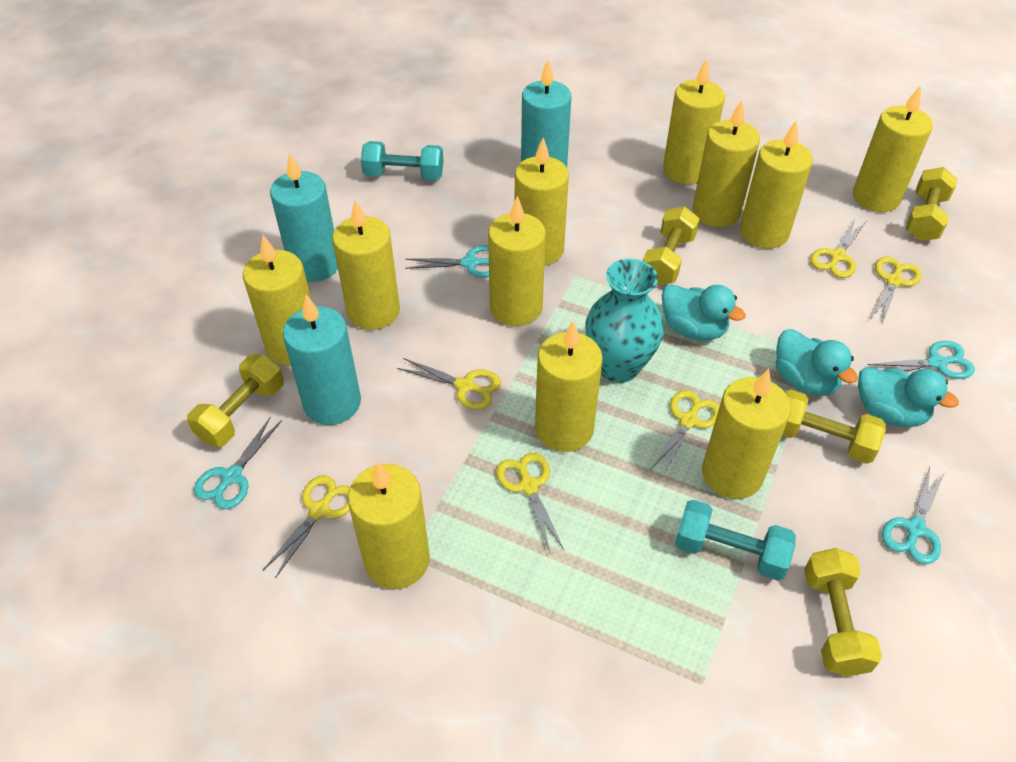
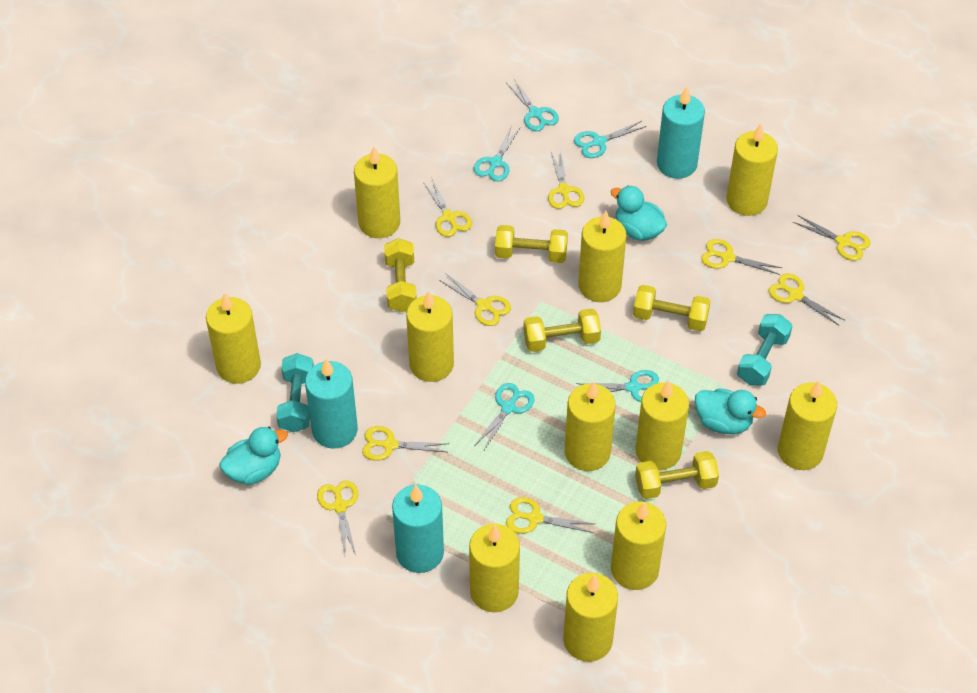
turquoise scissors: [194,416,282,509] [405,245,489,278] [868,341,975,379] [882,467,945,564] = 4 -> [474,126,520,181] [475,383,535,452] [506,79,559,131] [574,121,647,158] [576,370,659,402] = 5
turquoise vase: [585,259,664,383] = 1 -> none = 0
yellow scissors: [263,475,350,578] [397,358,501,410] [496,453,564,553] [650,390,720,476] [810,219,866,278] [871,256,922,325] = 6 -> [317,481,358,555] [362,426,449,461] [423,179,472,237] [439,273,511,326] [506,497,594,534] [548,150,584,209] [701,239,782,275] [769,273,844,326] [793,215,871,261] = 9

